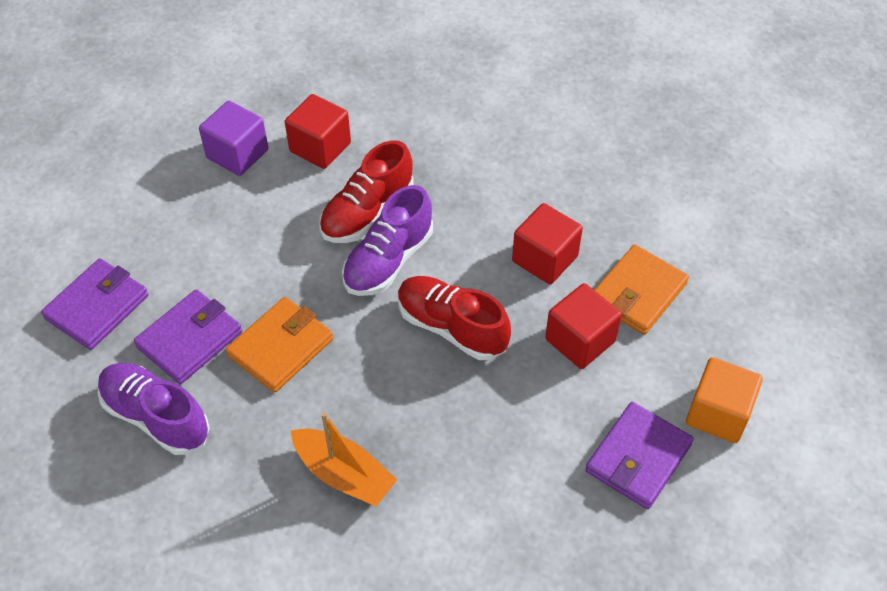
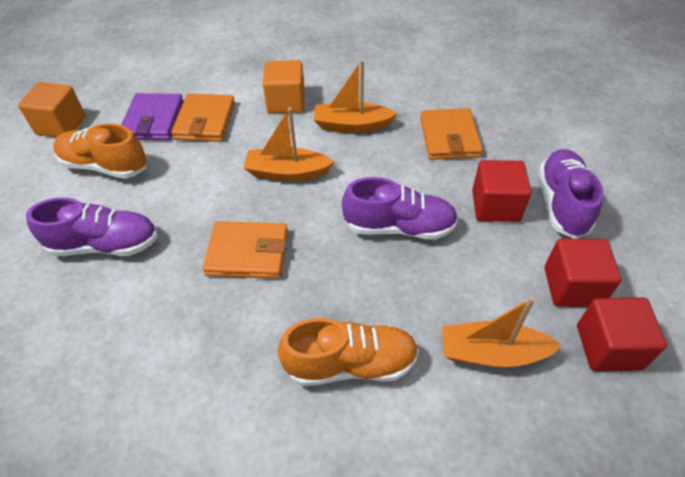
orange boat: [291,412,397,506] = 1 -> [244,108,334,181] [314,60,398,133] [442,297,562,367] = 3
orange cube: [686,357,763,443] = 1 -> [18,82,86,137] [263,60,305,113] = 2
orange shoe: none = 0 -> [53,123,147,179] [278,318,419,386] = 2
orange wallet: [226,297,333,393] [594,244,689,335] = 2 -> [171,93,235,142] [203,221,288,279] [420,108,483,160] = 3
purple cube: [199,101,268,176] = 1 -> none = 0
purple shoe: [98,363,210,455] [342,185,433,296] = 2 -> [26,197,158,256] [342,177,458,240] [539,149,604,239] = 3
purple wallet: [41,258,149,350] [134,289,242,384] [585,402,694,509] = 3 -> [121,93,184,140] = 1
red shoe: [320,140,414,243] [398,276,511,360] = 2 -> none = 0

